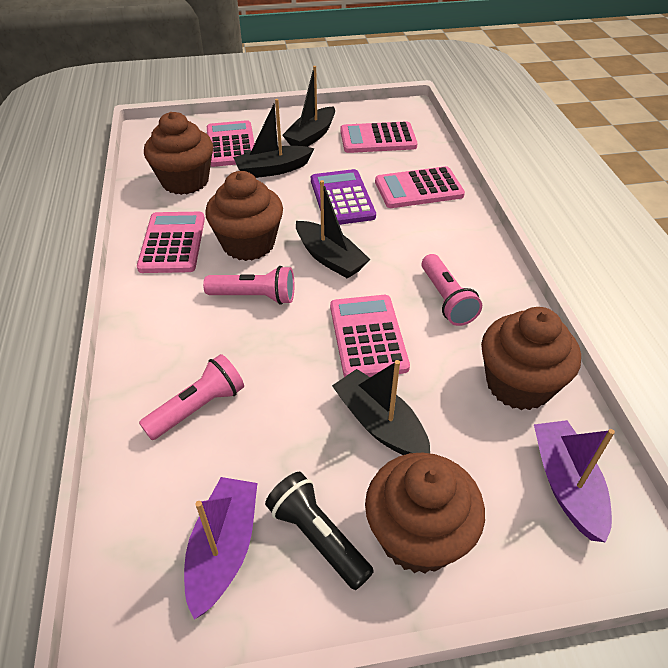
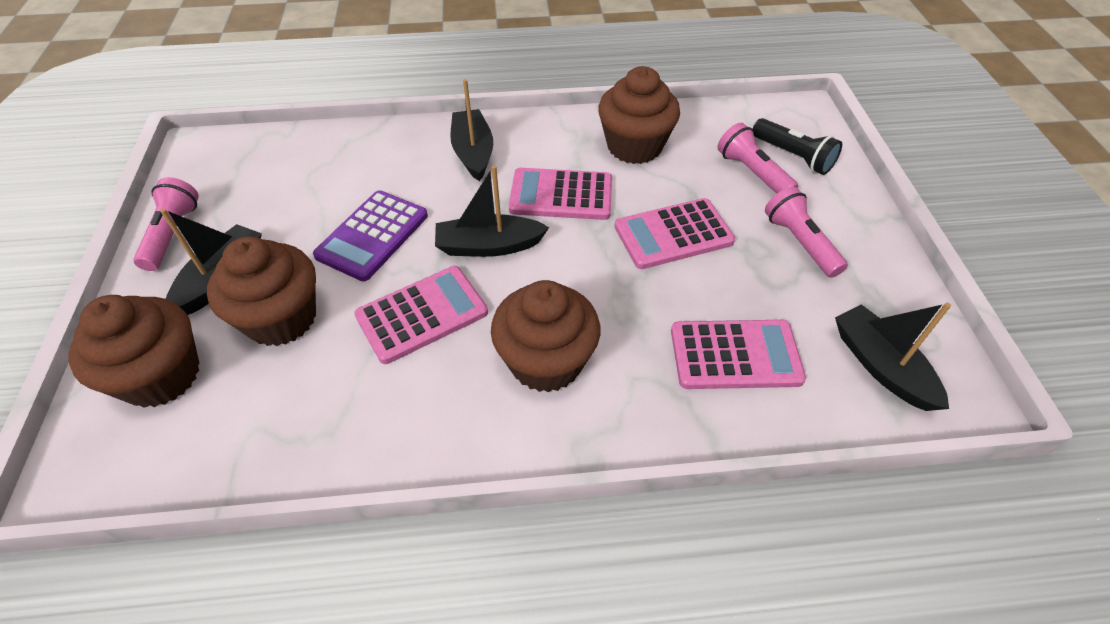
pink calculator: [137,212,205,273] [207,120,255,167] [330,295,410,377] [340,121,418,153] [375,166,465,208] = 5 -> [354,266,488,364] [509,168,612,220] [615,198,735,269] [671,320,806,389] = 4
purple boat: [184,477,257,620] [534,420,615,542] = 2 -> none = 0

